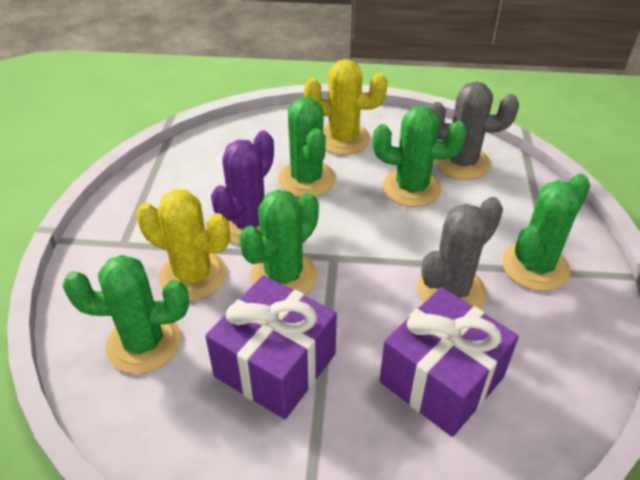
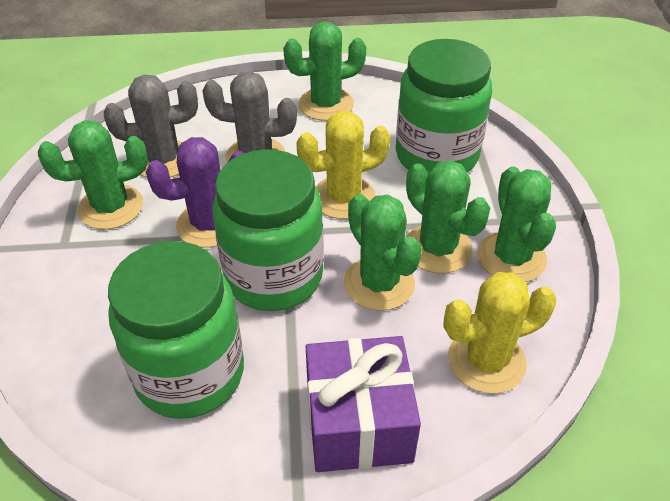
green jar: none = 0 -> [108,241,244,419] [213,149,324,311] [396,39,492,173] = 3
purple gift: [205,275,337,419] [379,287,519,437] = 2 -> [306,336,421,472] = 1

